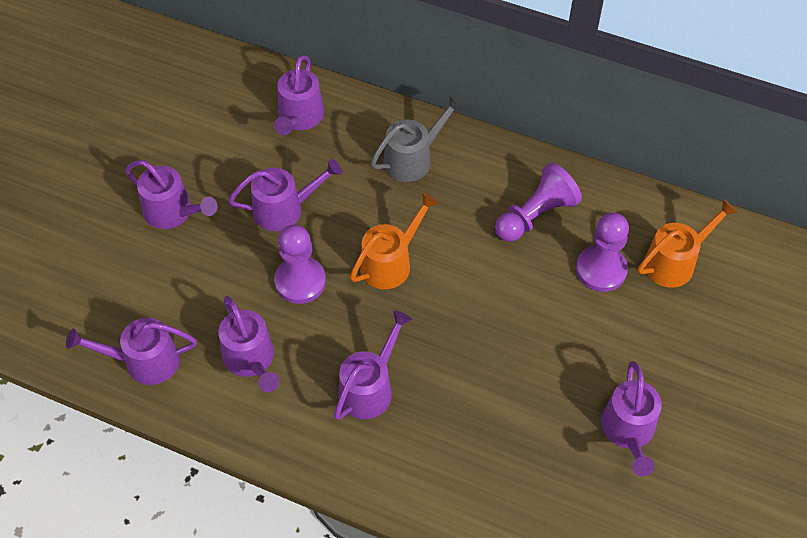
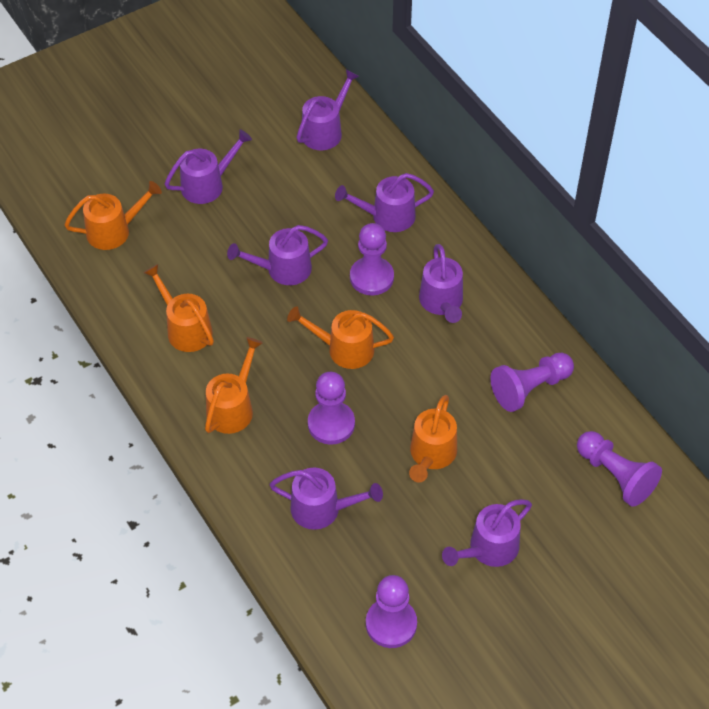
grey watering can: [371,95,464,182] = 1 -> none = 0
orange watering can: [350,193,439,289] [638,199,738,288] = 2 -> [64,181,162,250] [144,264,214,352] [205,337,263,434] [287,306,394,369] [409,395,457,482] = 5
purple pawn: [274,225,326,304] [495,163,582,242] [576,213,629,292] = 3 -> [308,372,355,445] [350,223,394,295] [366,575,417,648] [490,353,574,412] [577,431,662,507] = 5

